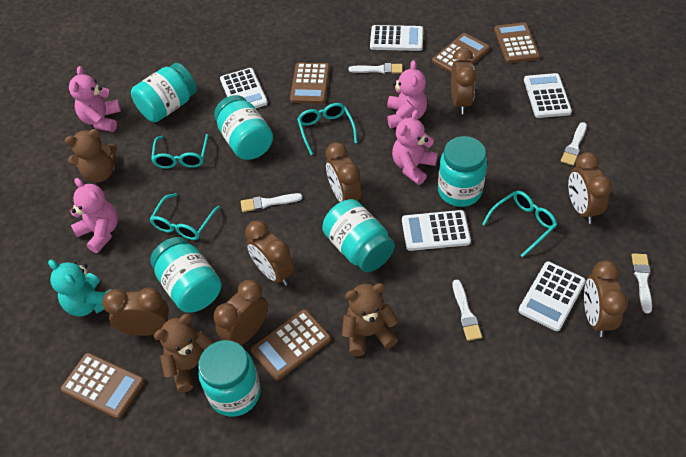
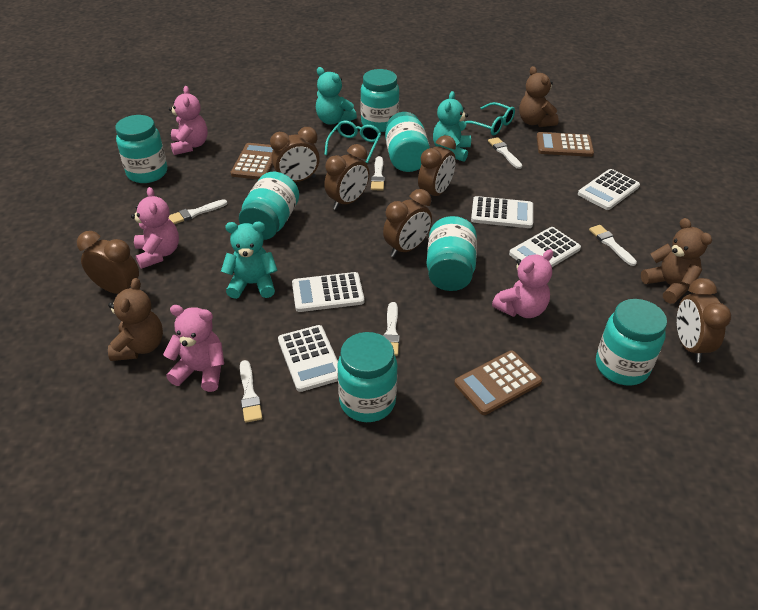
brown calculator: [61,353,144,419] [251,309,331,381] [290,62,330,104] [432,33,490,73] [494,23,540,63] = 5 -> [231,143,273,180] [454,350,542,415] [537,132,594,157] = 3
brown clock: [102,287,169,336] [214,280,268,345] [245,221,294,286] [326,142,362,202] [451,48,477,114] [568,152,612,224] [584,260,628,337] = 7 -> [77,231,139,294] [270,127,320,182] [324,144,369,210] [383,189,432,257] [418,135,456,196] [677,278,731,363] = 6
turquoise glasses: [150,193,220,240] [151,134,208,169] [297,103,357,155] [482,191,557,257] = 4 -> [324,121,381,163] [465,102,515,135] = 2
turquoise jar: [131,63,197,122] [150,237,222,313] [198,340,261,417] [214,95,273,160] [322,199,395,272] [438,136,487,207] = 6 -> [115,115,167,183] [239,172,299,240] [337,332,398,422] [360,69,399,132] [385,112,430,172] [426,216,477,291] [596,299,667,386] = 7
turquoise teddy bear: [48,260,111,317] = 1 -> [221,222,278,299] [316,67,357,125] [433,91,471,162] = 3
white brush: [241,193,302,212] [349,63,403,74] [453,280,482,341] [561,122,587,166] [632,253,652,314] = 5 -> [168,199,227,224] [240,360,262,423] [371,156,385,191] [383,302,400,356] [488,137,522,169] [589,225,637,266] = 6

